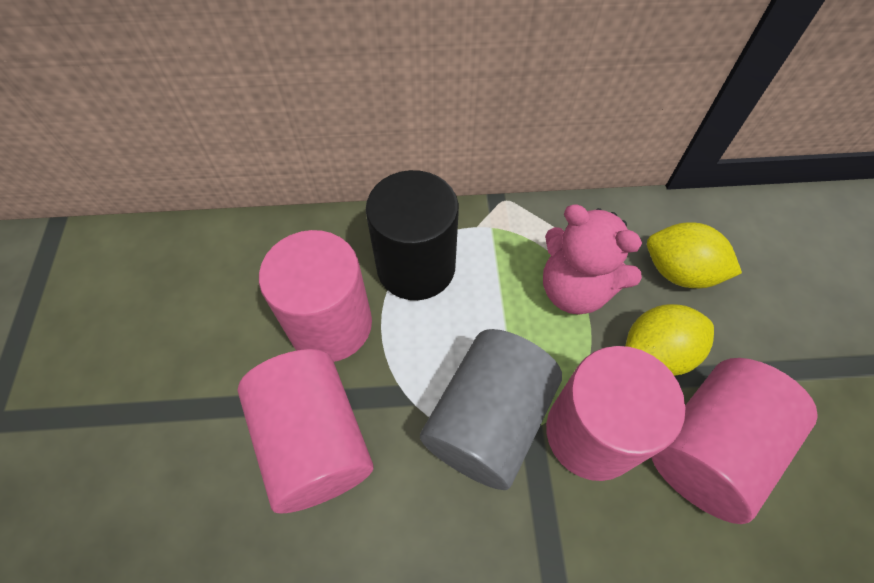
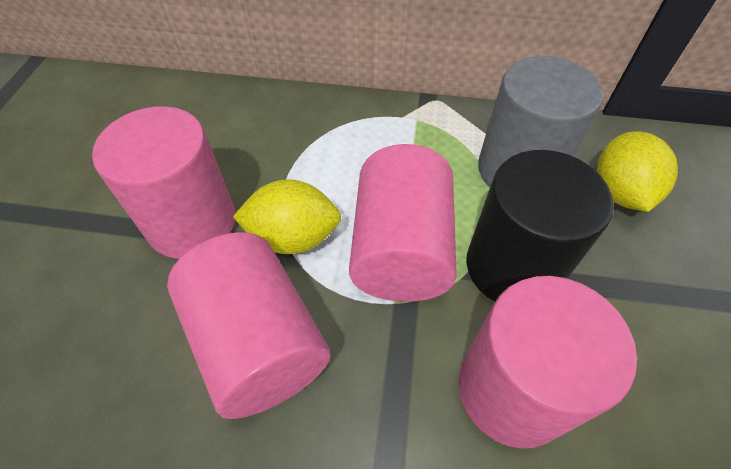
pink teddy bear: [543,204,642,315] = 1 -> none = 0

